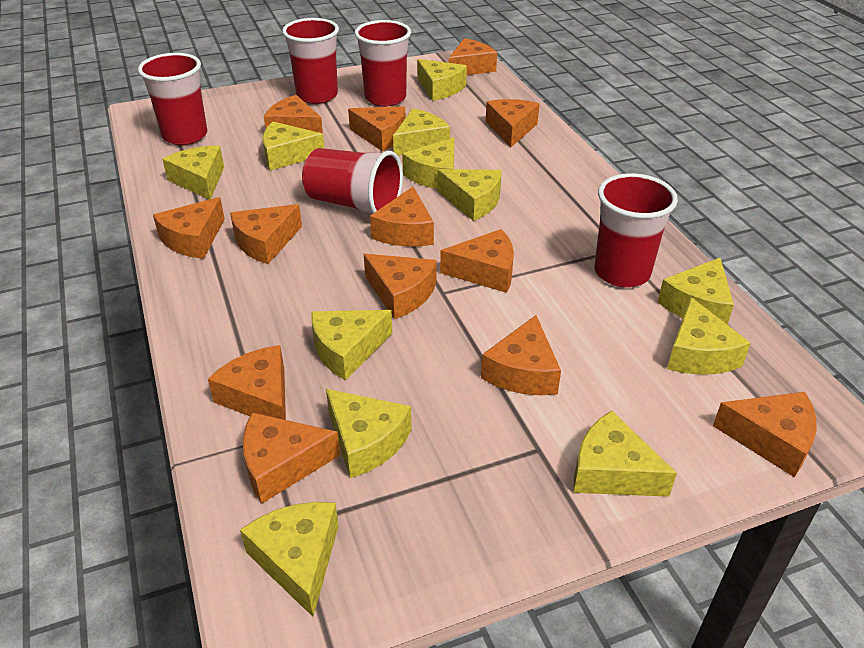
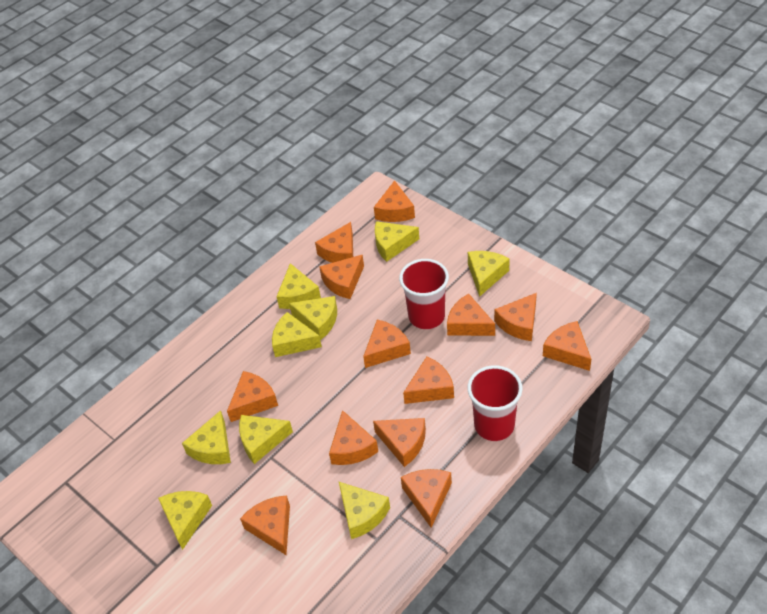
red cup: [138,53,208,145] [282,18,339,104] [302,148,403,214] [355,20,411,107] [594,173,678,288] = 5 -> [399,259,449,329] [468,365,523,441] = 2
yellow cheese: [162,145,224,199] [240,502,339,617] [262,122,324,170] [311,310,392,381] [326,389,412,478] [393,108,450,156] [402,137,454,189] [417,59,467,101] [438,169,502,221] [574,411,677,497] [657,258,734,325] [667,297,751,375] = 12 -> [158,491,212,550] [182,410,231,464] [239,415,293,464] [272,312,322,357] [276,263,321,309] [289,296,337,340] [339,482,390,539] [375,221,419,262] [468,251,510,297] = 9

